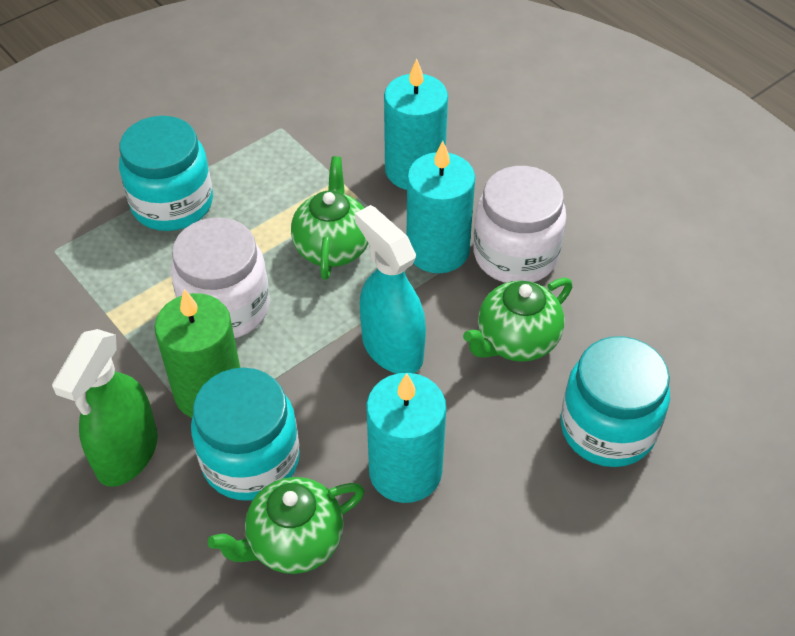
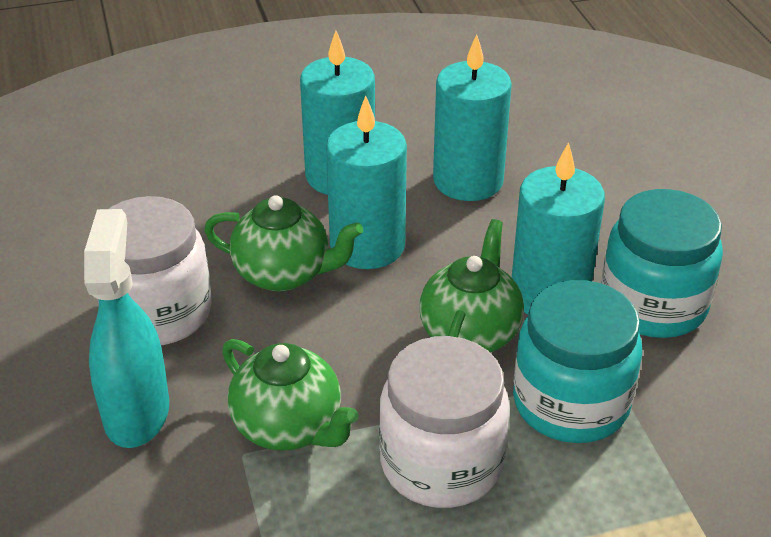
green candle: [154,289,240,418] = 1 -> none = 0
green spray bottle: [52,329,158,487] = 1 -> none = 0
turquoise candle: [366,373,446,503] [384,59,448,190] [407,141,475,273] = 3 -> [300,31,375,195] [326,96,407,269] [433,34,512,201] [512,142,605,314] = 4
turquoise jar: [119,116,213,231] [191,368,300,501] [561,336,670,467] = 3 -> [513,280,642,443] [601,189,723,338] = 2

